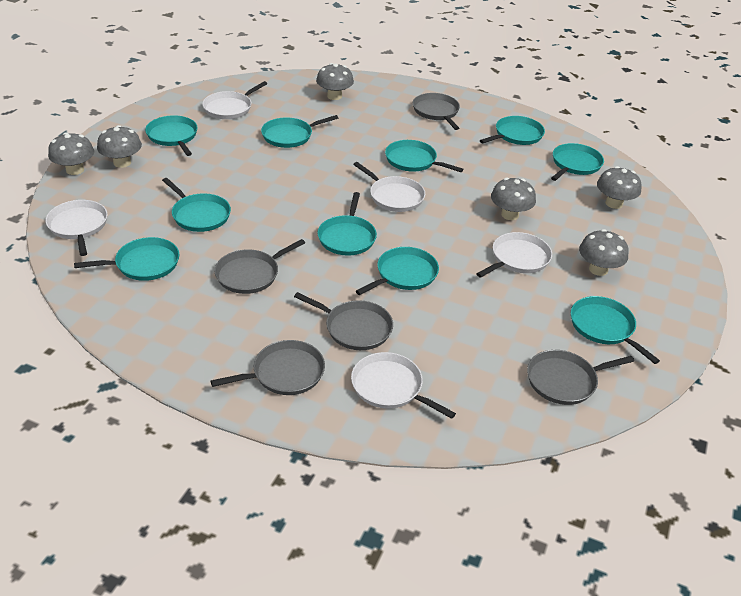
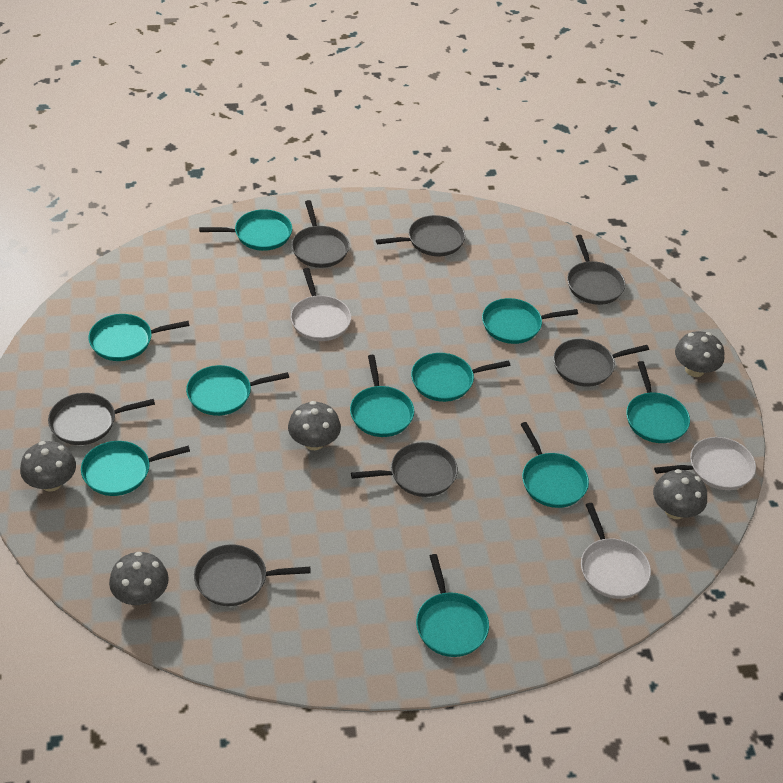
grey mushroom: [48,132,94,175] [97,125,142,168] [316,63,354,100] [491,178,536,220] [579,229,629,276] [597,166,642,209] = 6 -> [20,441,76,492] [109,552,169,605] [288,401,341,450] [653,469,707,519] [675,331,724,377] = 5
grey pan: [210,340,325,395] [214,239,305,294] [294,292,393,350] [413,93,460,130] [527,350,634,405] = 5 -> [48,393,155,445] [194,544,311,606] [292,200,349,268] [351,442,458,497] [376,215,465,256] [553,339,649,387] [567,235,625,305] = 7
white pan: [45,200,108,256] [202,81,267,119] [351,352,456,419] [353,162,425,212] [476,232,552,278] = 5 -> [291,268,351,341] [581,503,651,599] [654,437,756,490] = 3

